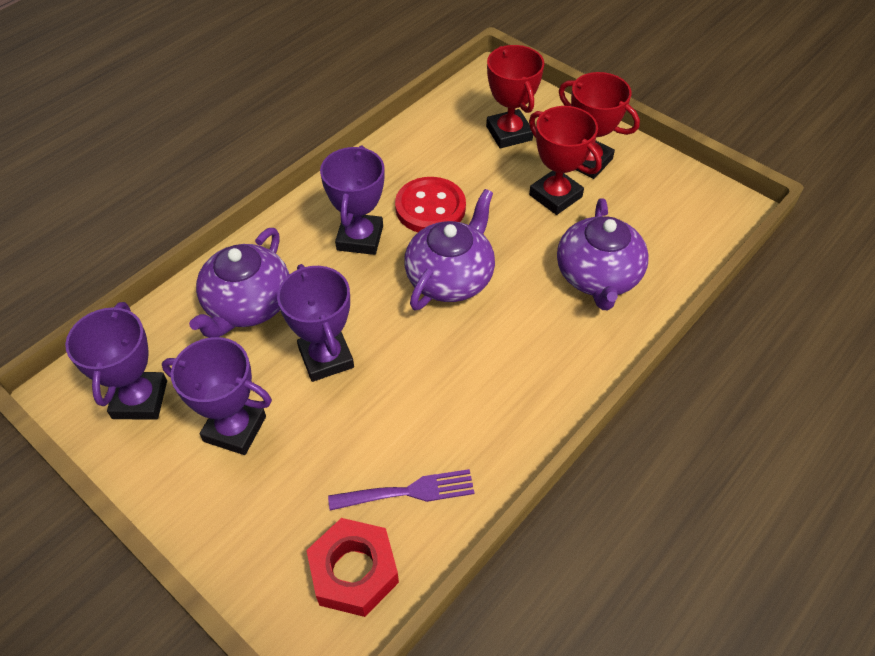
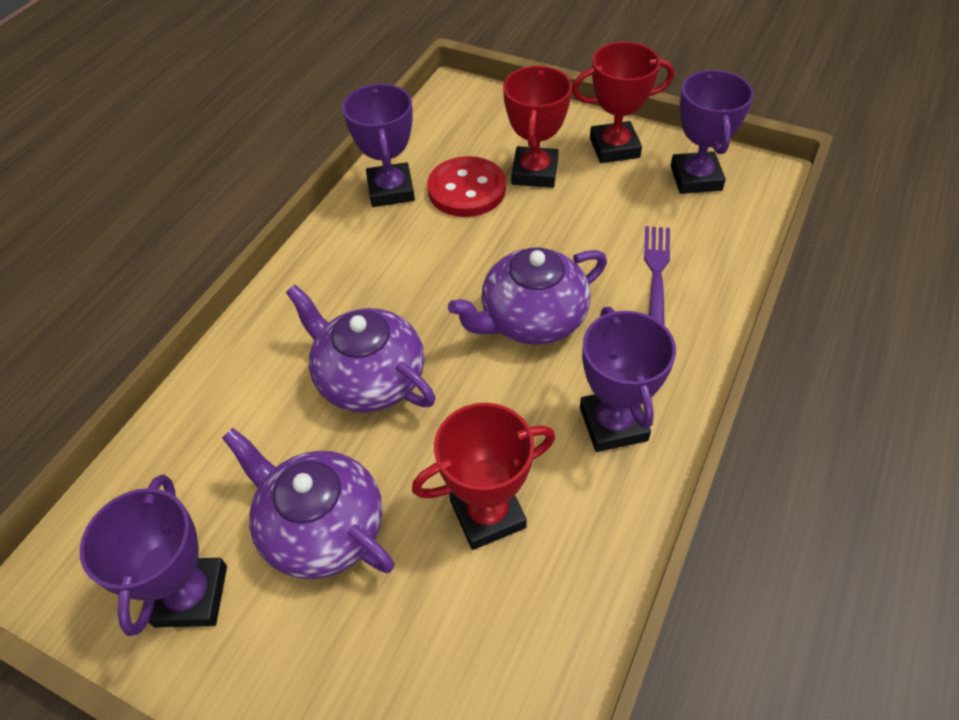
red nut: [306,518,399,617] = 1 -> none = 0

